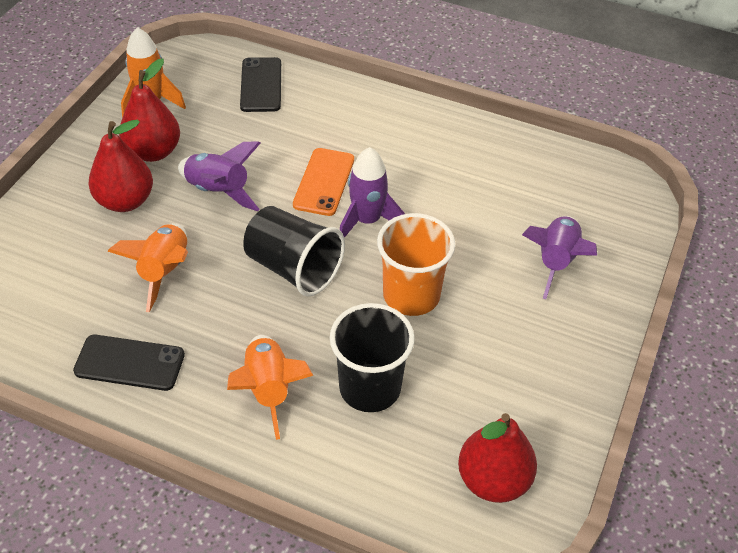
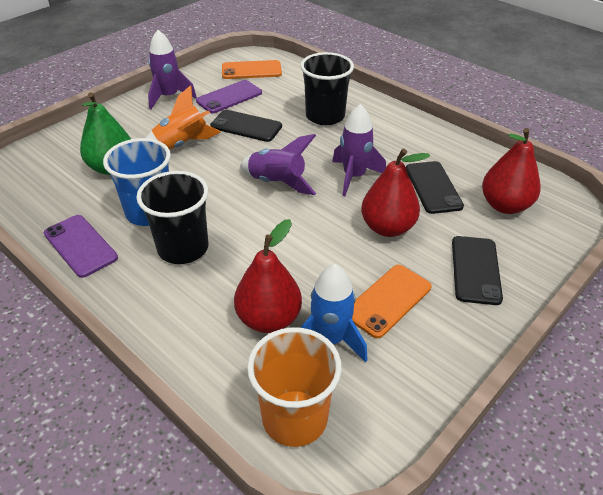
black phone: [73,335,185,391] [240,57,281,112] = 2 -> [210,110,282,142] [406,161,464,214] [452,236,503,305] = 3
blue cup: none = 0 -> [103,138,171,226] = 1
blue rocket: none = 0 -> [300,264,367,362] = 1
green pear: none = 0 -> [80,92,131,175] = 1
orange phone: [293,148,354,216] = 1 -> [222,60,282,79] [352,265,431,339] = 2
orange rocket: [107,223,188,312] [121,27,186,118] [227,335,314,440] = 3 -> [146,85,221,150] = 1
purple phone: none = 0 -> [44,215,118,278] [196,80,262,113] = 2

